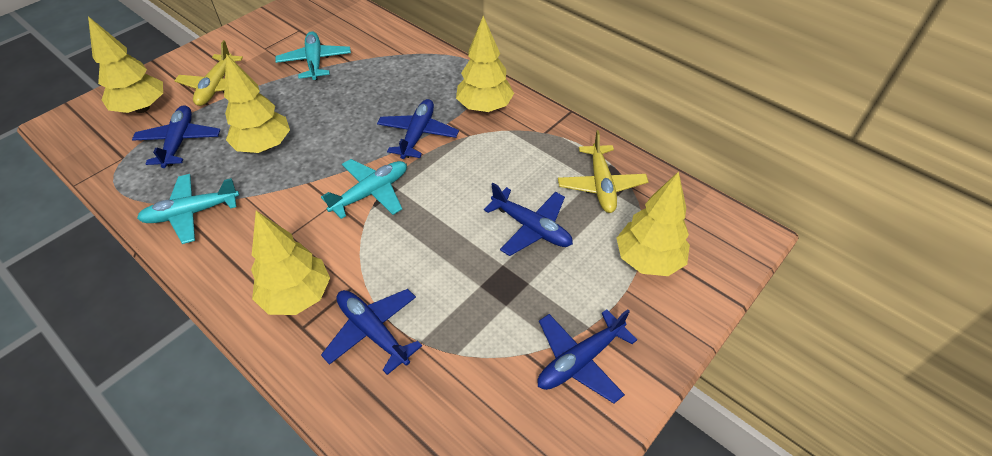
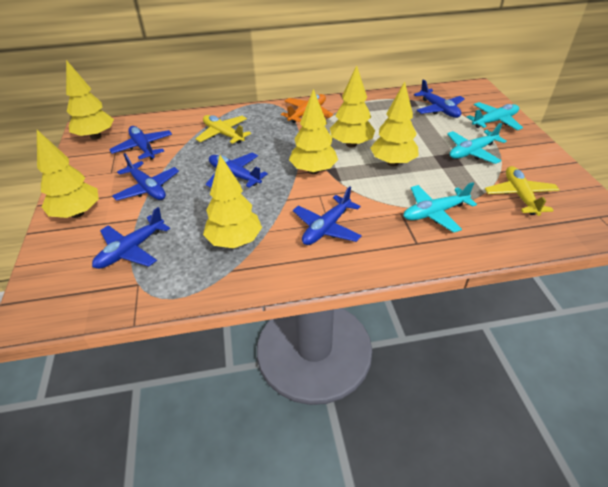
blue plane: [132,105,220,168] [321,289,422,375] [377,99,459,159] [484,183,573,256] [537,309,637,403] = 5 -> [92,207,170,269] [109,126,172,160] [112,153,179,201] [205,153,268,188] [293,186,362,245] [414,79,465,118] = 6
orange plane: none = 0 -> [281,94,333,123] = 1
yellow tree: [88,16,163,113] [224,54,290,153] [251,211,330,315] [456,16,514,112] [617,171,690,276] = 5 -> [37,130,99,218] [66,60,114,140] [203,155,262,248] [289,89,338,174] [330,65,375,148] [370,81,418,166] = 6

